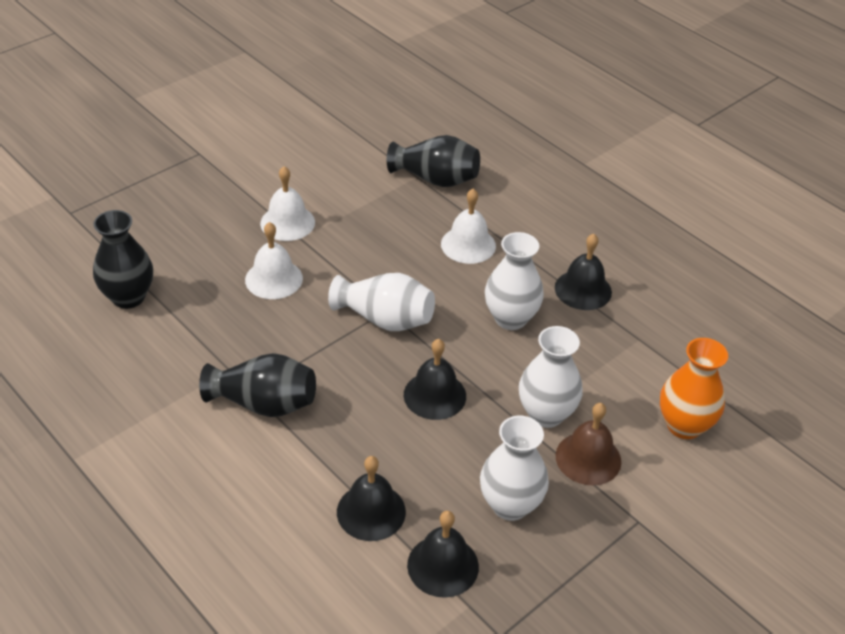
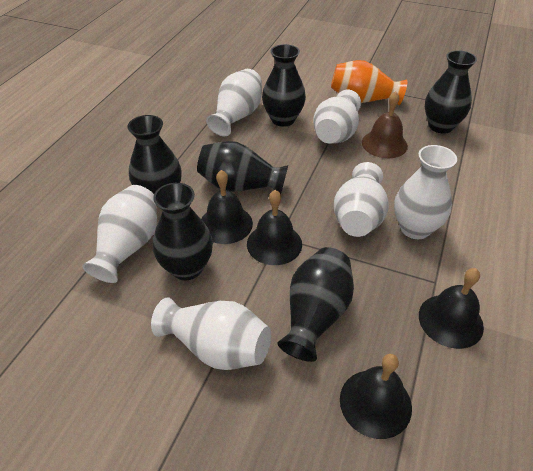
black vase: [93,210,153,309] [199,353,316,417] [387,135,480,187] = 3 -> [127,115,182,206] [153,183,213,280] [197,141,288,194] [262,44,306,127] [278,247,354,362] [425,50,477,134] = 6
white bell: [245,222,303,299] [260,166,315,241] [441,189,496,264] = 3 -> none = 0
white vase: [328,273,435,331] [480,416,549,521] [485,232,544,330] [519,326,583,428] = 4 -> [82,185,157,283] [151,297,271,370] [206,69,262,137] [313,90,361,144] [334,162,389,237] [394,145,457,239] = 6

